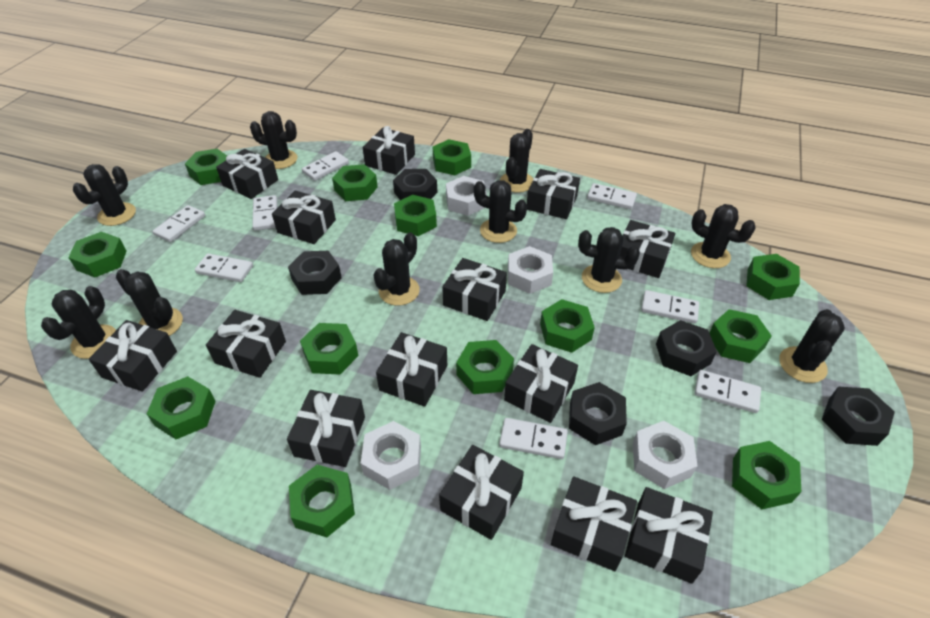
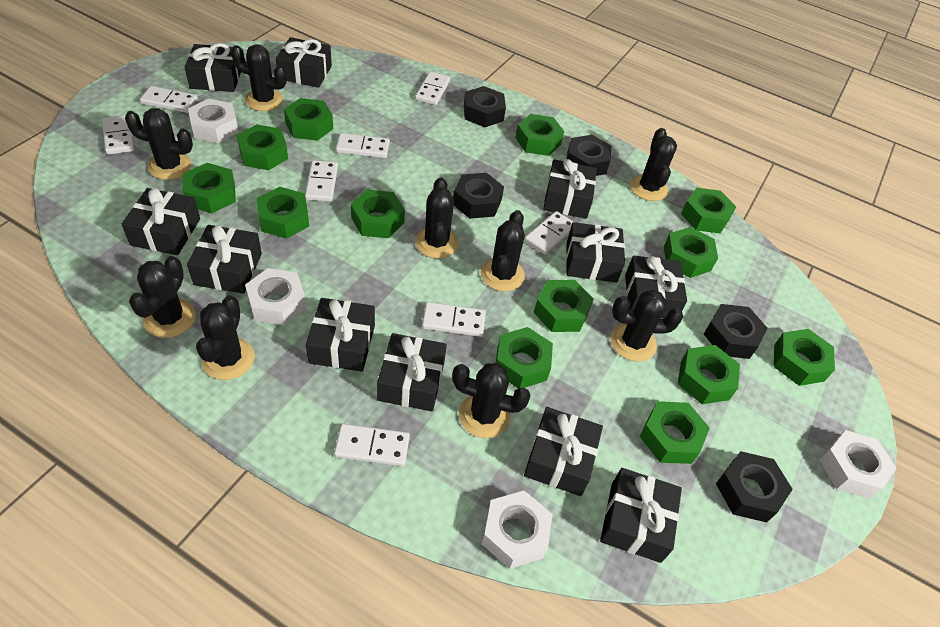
black cactus: [41,286,116,359] [73,164,136,226] [116,269,183,336] [250,111,297,169] [373,233,420,306] [474,180,527,243] [500,129,533,193] [578,227,640,293] [691,204,756,268] [779,309,845,383] = 10 -> [125,108,193,180] [129,256,196,338] [196,295,255,380] [231,44,287,111] [415,177,458,258] [452,363,530,438] [481,210,525,291] [611,290,683,361] [630,128,677,201] = 9
black gift: [89,320,177,392] [206,310,286,378] [216,149,278,199] [272,191,336,244] [287,390,365,467] [362,126,415,175] [376,332,447,407] [439,445,524,540] [442,258,507,321] [504,344,578,423] [527,169,580,219] [551,476,637,571] [620,220,675,278] [625,487,713,584] = 14 -> [122,188,200,255] [185,43,241,92] [187,225,262,294] [276,37,332,88] [306,298,375,372] [377,333,447,411] [524,407,603,496] [543,159,597,219] [566,222,625,283] [600,468,682,563] [625,256,687,318] = 11

